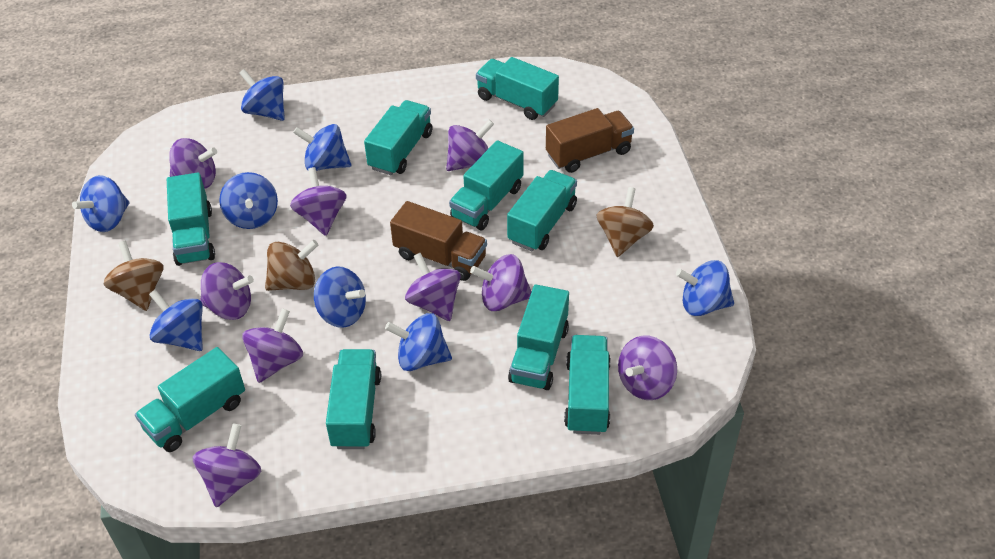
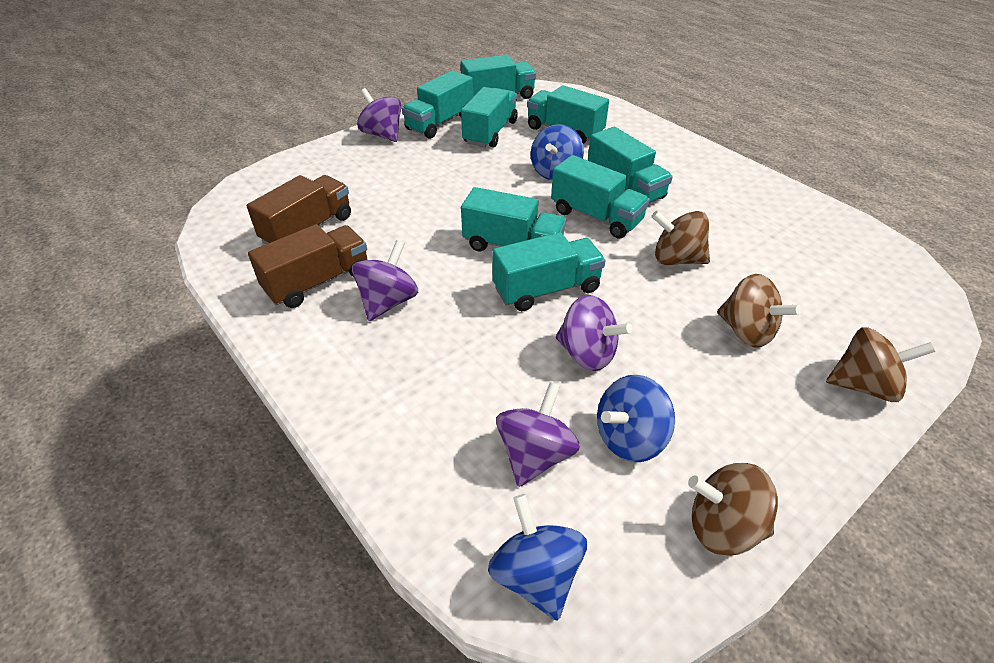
blue spinning top: [72,175,130,232] [149,289,203,351] [219,172,278,229] [239,69,285,121] [293,124,351,171] [314,266,366,328] [385,313,452,371] [676,260,734,316] = 8 -> [488,494,587,621] [531,124,584,180] [597,375,675,462] = 3
brown spinning top: [104,241,163,311] [265,240,318,291] [597,187,654,257] = 3 -> [651,211,710,265] [688,463,778,556] [717,274,801,348] [826,327,935,402] = 4
purple spinning top: [169,138,217,189] [192,424,261,507] [200,262,254,320] [242,308,303,383] [290,167,347,236] [405,253,461,321] [446,120,494,171] [470,254,532,311] [618,336,677,400] = 9 -> [352,240,418,321] [357,88,401,142] [496,382,580,487] [556,295,632,371] = 4
turquoise truck: [135,347,245,452] [167,173,215,266] [326,349,381,449] [364,100,433,175] [449,140,524,230] [476,57,559,120] [507,170,577,251] [508,284,569,390] [564,335,610,435] = 9 -> [402,70,473,139] [461,54,536,99] [461,87,518,148] [461,187,566,251] [492,232,606,311] [527,85,609,144] [551,155,650,239] [588,127,673,203] = 8

